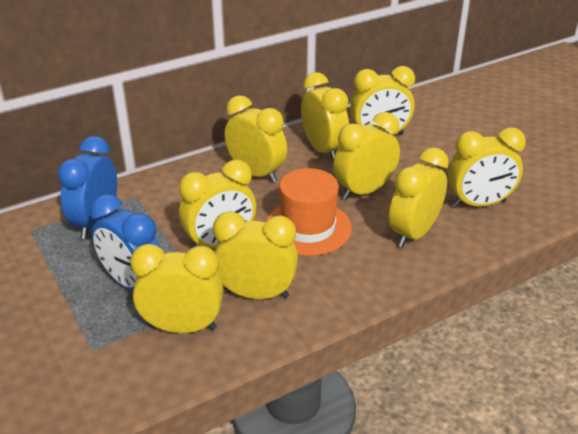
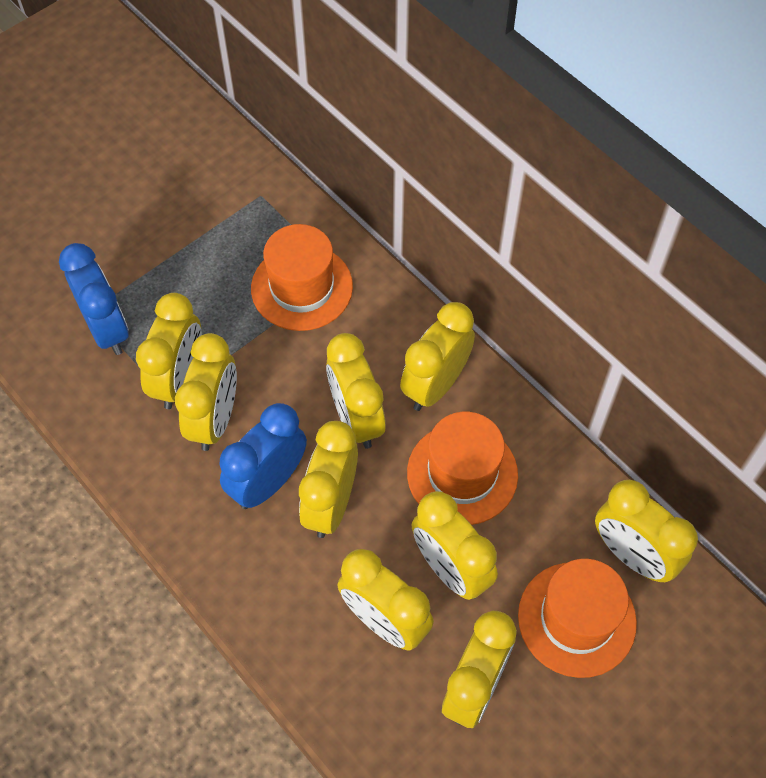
orange hat: [266,168,352,256] = 1 -> [251,224,353,331] [407,412,518,525] [518,559,637,678] = 3

